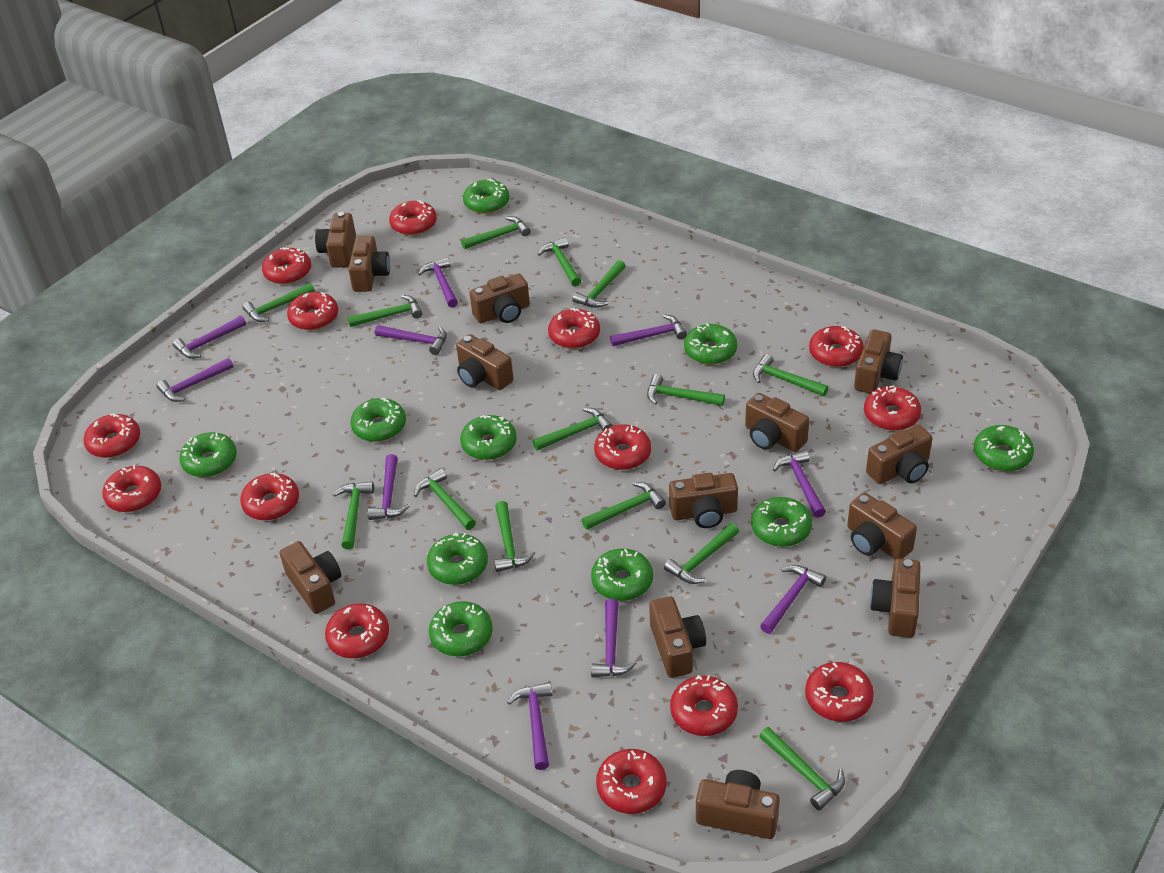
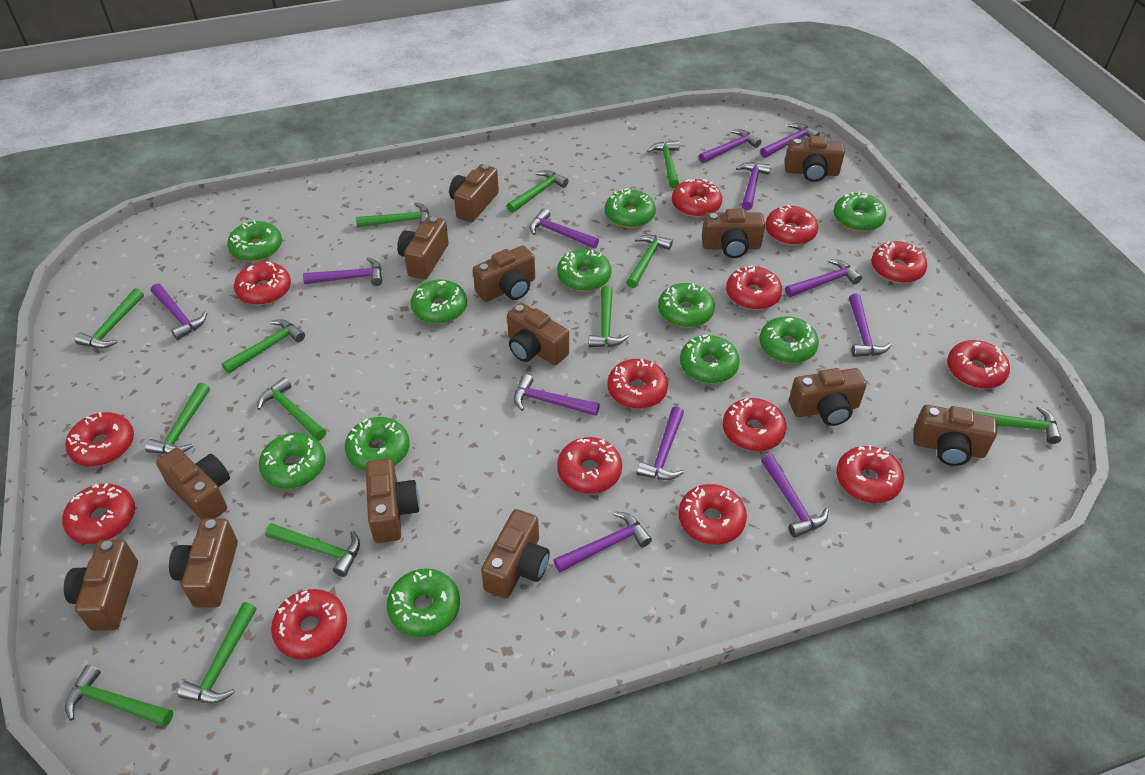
green donut: [179,432,237,477] [350,398,406,442] [427,533,488,585] [429,601,493,657] [460,415,517,460] [463,179,510,214] [591,548,653,601] [684,323,737,365] [751,497,812,547] [974,425,1034,471] = 10 -> [227,220,282,262] [259,433,326,489] [345,417,410,471] [387,568,460,637] [410,280,467,324] [557,249,612,291] [605,188,656,228] [658,283,715,327] [680,334,740,383] [760,316,819,363] [834,192,886,232] = 11
green hammer: [242,283,315,322] [333,482,374,549] [348,295,422,327] [414,468,476,530] [461,216,531,249] [494,501,535,572] [533,408,613,451] [538,237,581,287] [572,260,625,308] [582,482,666,530] [647,374,725,406] [664,523,739,584] [753,354,829,396] [759,727,845,810] = 14 -> [65,665,173,726] [75,288,144,349] [145,383,210,454] [177,602,257,703] [221,319,305,374] [257,377,326,440] [265,523,360,577] [356,202,429,227] [507,170,569,213] [589,285,629,347] [626,234,673,288] [647,141,680,188] [974,405,1061,444] = 13
purple hammer: [157,358,234,402] [173,315,246,359] [368,454,410,520] [375,325,447,355] [418,257,458,308] [507,682,552,770] [591,599,636,677] [610,314,687,346] [760,565,826,634] [773,450,826,518] = 10 -> [151,284,207,340] [303,257,382,286] [514,374,600,416] [529,208,599,249] [554,511,652,572] [637,406,684,480] [699,129,761,163] [736,162,771,210] [760,123,820,158] [761,454,829,538] [785,259,862,297] [849,294,892,357] = 12

